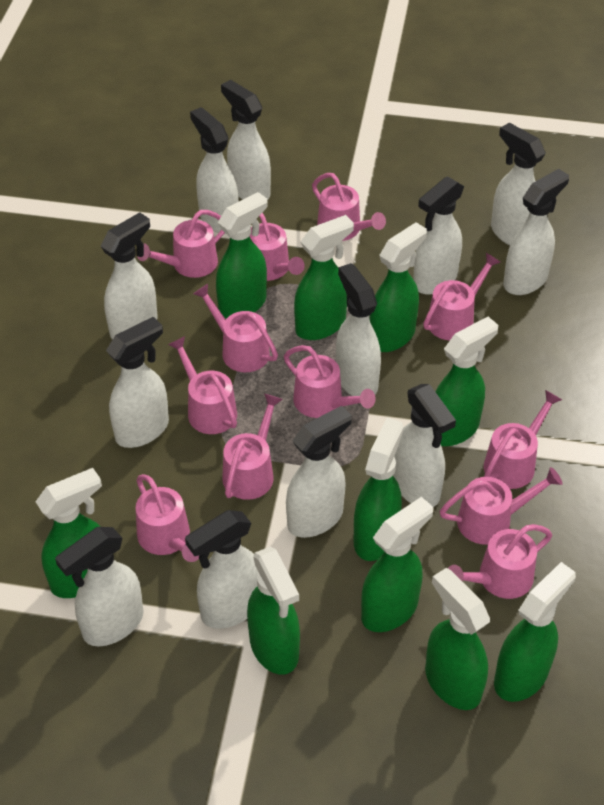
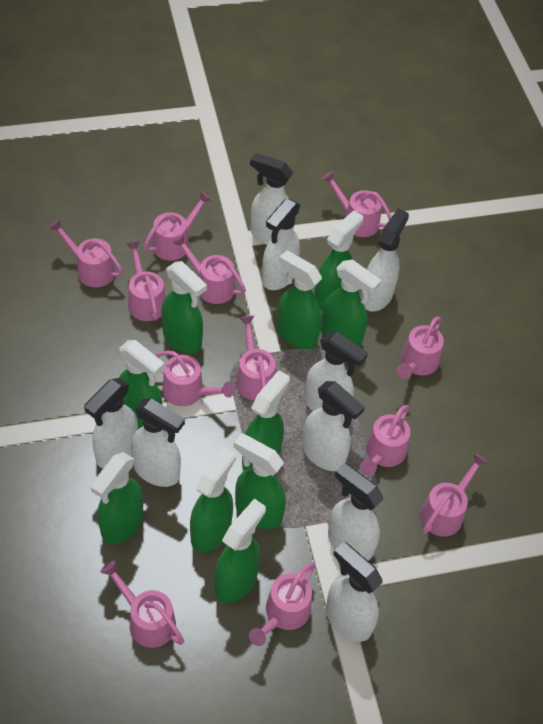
white spray bottle: [55,527,144,647] [101,212,157,339] [106,317,169,448] [185,510,258,629] [190,107,239,234] [221,80,271,200] [286,406,352,538] [336,263,381,396] [393,384,456,507] [413,176,464,295] [491,123,546,245] [503,169,569,295] = 12 -> [84,378,138,469] [131,398,185,487] [250,153,294,245] [262,198,301,290] [302,381,365,471] [305,331,368,419] [326,542,383,642] [328,463,383,561] [361,208,409,311] = 9

